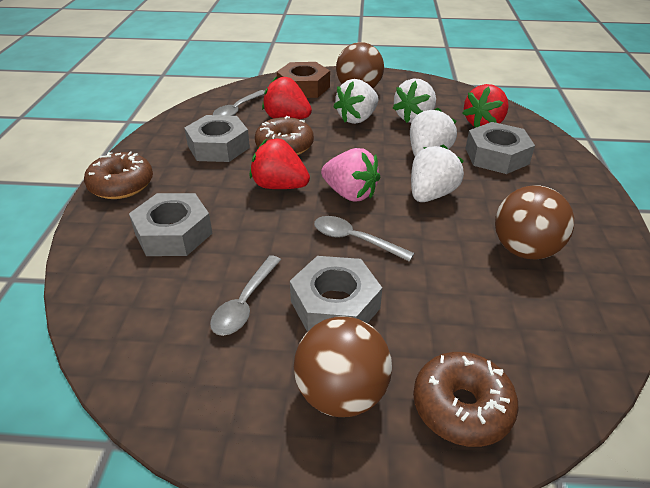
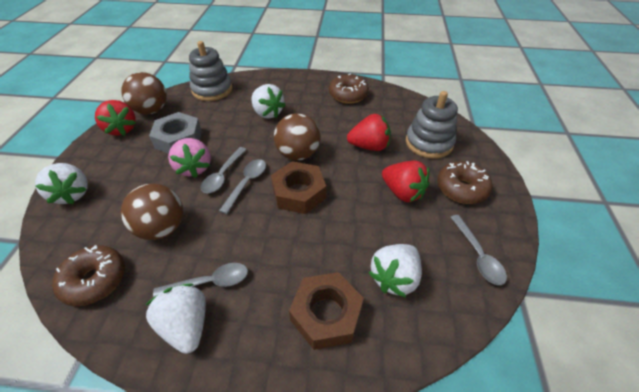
brown nut: [277,62,330,98] = 1 -> [271,161,326,214] [289,272,364,350] = 2
grey nut: [129,193,213,256] [184,115,250,162] [290,256,382,332] [465,122,535,174] = 4 -> [149,112,202,154] = 1
grey spoon: [210,255,281,336] [213,90,265,116] [314,216,414,262] = 3 -> [153,263,248,298] [201,147,247,193] [219,159,266,214] [450,215,507,285] = 4
grey stacking toy: none = 0 -> [189,41,232,101] [406,91,458,158] = 2

